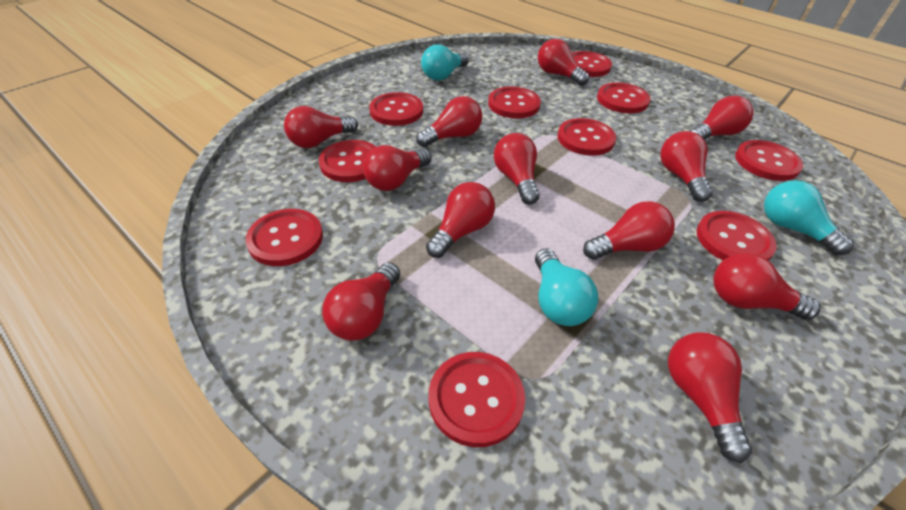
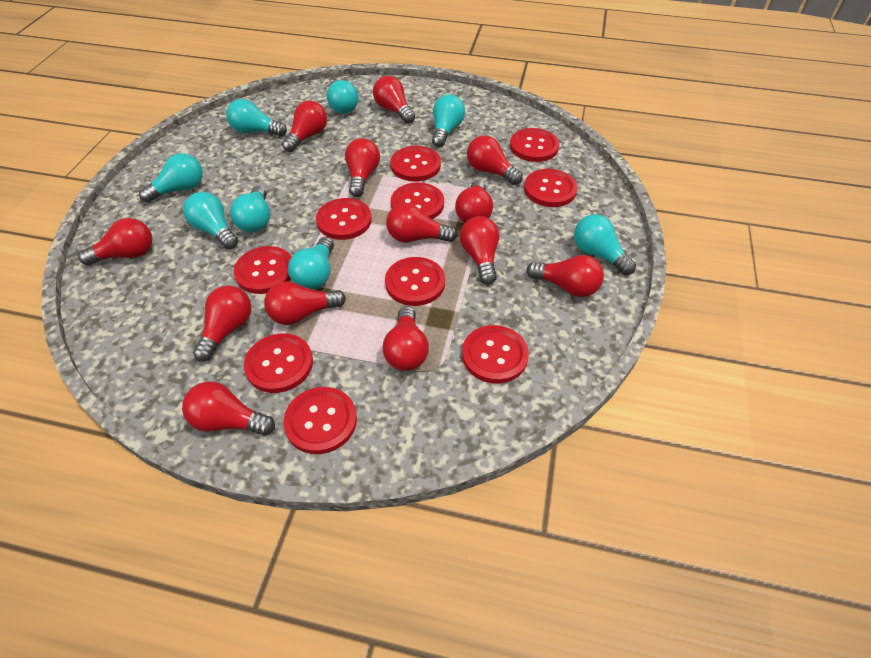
red light bulb: [284,106,358,148] [322,262,400,341] [363,145,431,191] [416,96,482,147] [426,182,495,258] [494,133,539,205] [538,39,589,86] [583,201,675,260] [660,131,712,202] [668,332,752,463] [689,95,753,140] [713,253,820,320] = 12 -> [78,218,152,266] [182,382,275,436] [193,286,251,362] [264,281,346,325] [282,100,327,152] [345,138,380,197] [373,76,415,124] [383,306,429,371] [386,203,457,242] [455,180,493,223] [460,216,499,285] [467,135,523,185] [526,255,604,297] = 13
turquoise light bulb: [421,44,469,81] [535,248,598,326] [764,180,854,255] = 3 -> [139,153,203,203] [183,192,238,249] [227,99,287,136] [230,186,270,233] [288,237,334,290] [327,80,358,114] [432,94,465,147] [574,214,636,275] = 8

